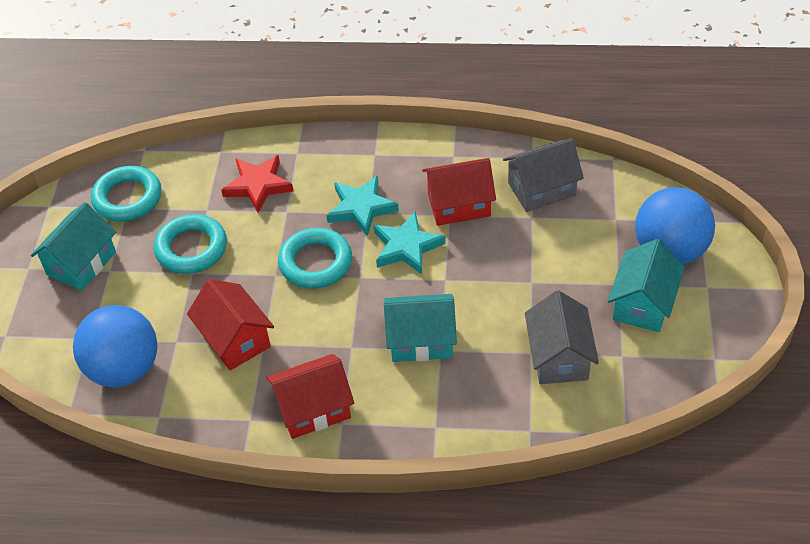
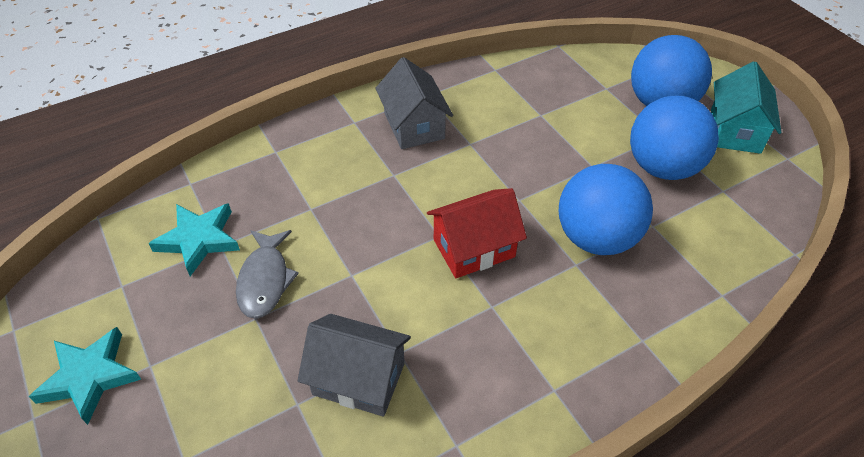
blue ball: [73,305,157,387] [635,187,715,264] = 2 -> [559,164,653,255] [630,96,719,180] [631,35,712,106] = 3
grey fish: none = 0 -> [236,230,299,319] = 1
red house: [187,279,274,370] [267,354,354,439] [422,158,496,226] = 3 -> [427,188,527,278] = 1
red star: [221,155,293,213] = 1 -> none = 0
turquoise house: [31,202,116,291] [384,294,457,362] [608,239,685,332] = 3 -> [711,61,782,154] = 1
turquoise ring: [91,166,162,222] [154,214,227,274] [278,228,352,289] = 3 -> none = 0

